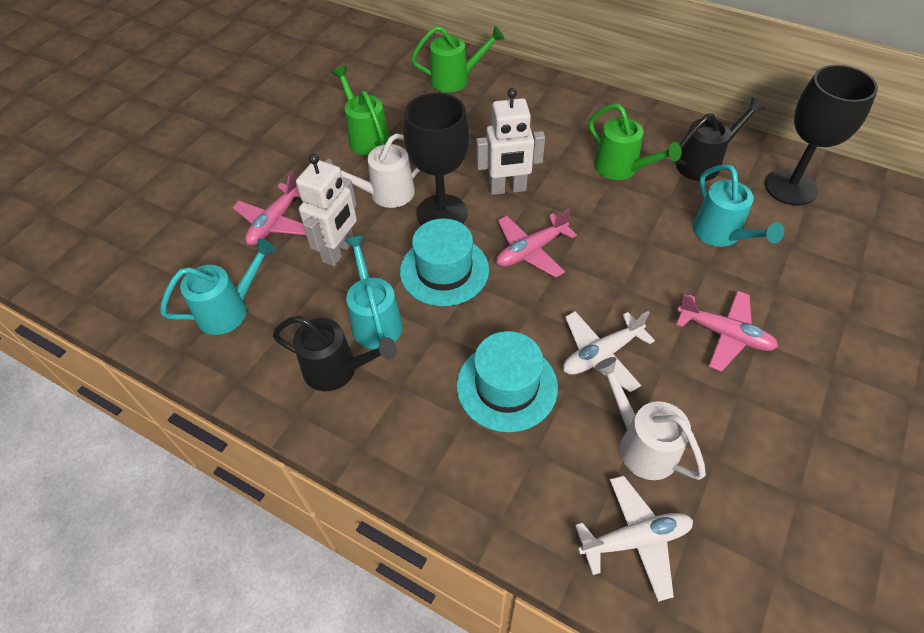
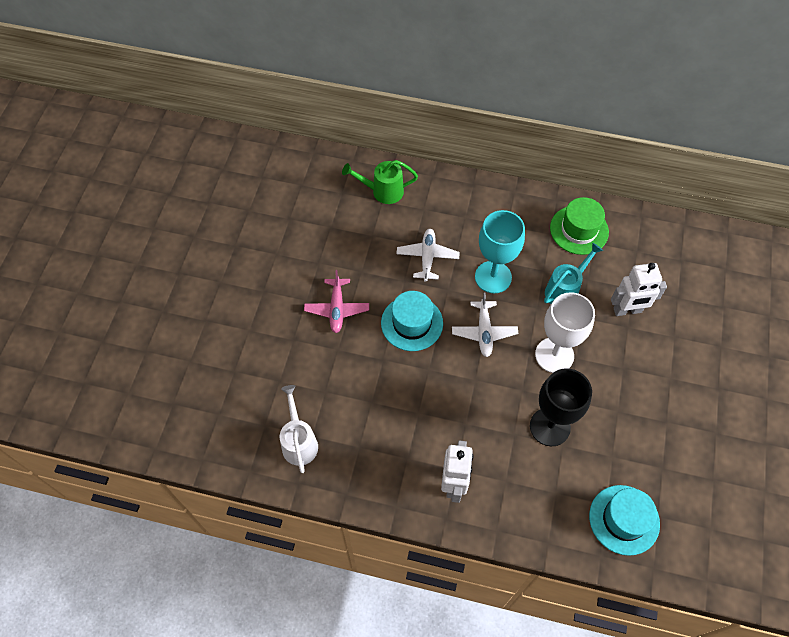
black goblet: [403,93,469,226] [765,65,878,206] = 2 -> [530,368,592,446] = 1
black watering can: [273,316,397,391] [675,97,765,181] = 2 -> none = 0
green hat: none = 0 -> [550,197,609,255] = 1
green watering can: [332,66,389,155] [411,26,505,92] [589,104,682,180] = 3 -> [342,160,418,204] = 1
pink plane: [232,172,306,246] [496,208,577,278] [676,291,778,372] = 3 -> [304,270,369,333] = 1
turquoise goblet: none = 0 -> [475,210,525,293] = 1
turquoise watering can: [160,238,276,335] [344,235,403,349] [693,164,784,247] = 3 -> [544,243,603,304] = 1
white goblet: none = 0 -> [535,292,595,373] = 1
white watering can: [325,133,420,208] [594,357,706,480] = 2 -> [280,385,318,473] = 1

